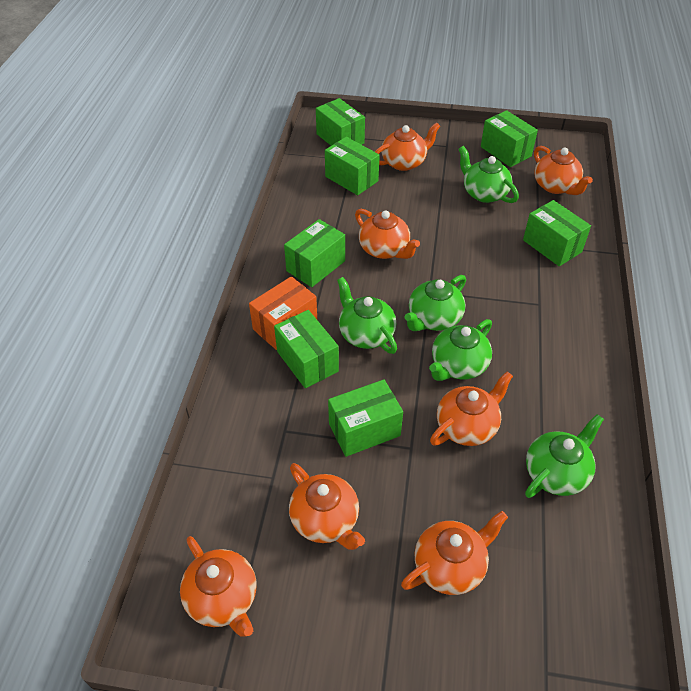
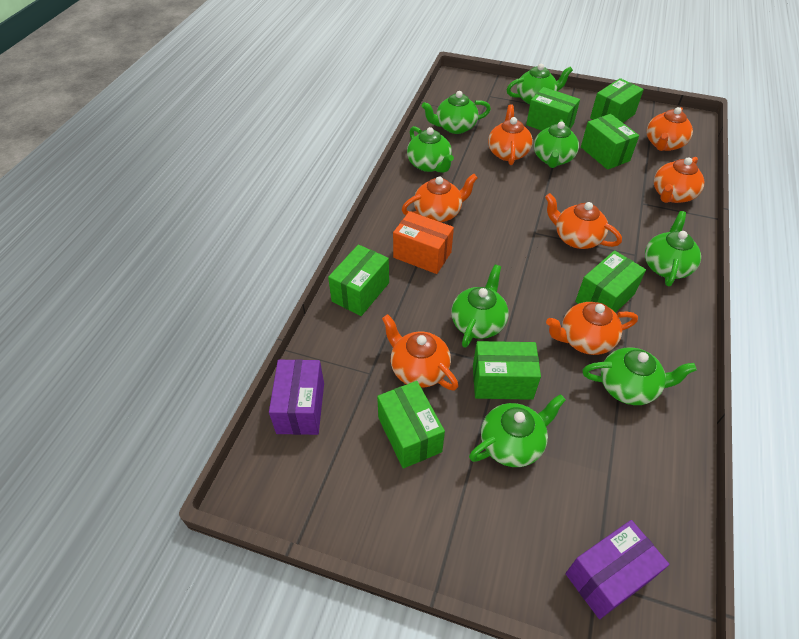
green teapot: [337,277,397,354] [405,275,466,331] [429,319,492,381] [459,146,519,203] [525,414,604,498] = 5 -> [407,126,454,173] [422,91,491,134] [451,265,509,348] [469,394,566,467] [506,64,573,104] [534,119,579,168] [583,348,697,405] [645,211,701,286] = 8
purple box: none = 0 -> [269,359,324,435] [565,520,669,619] = 2

